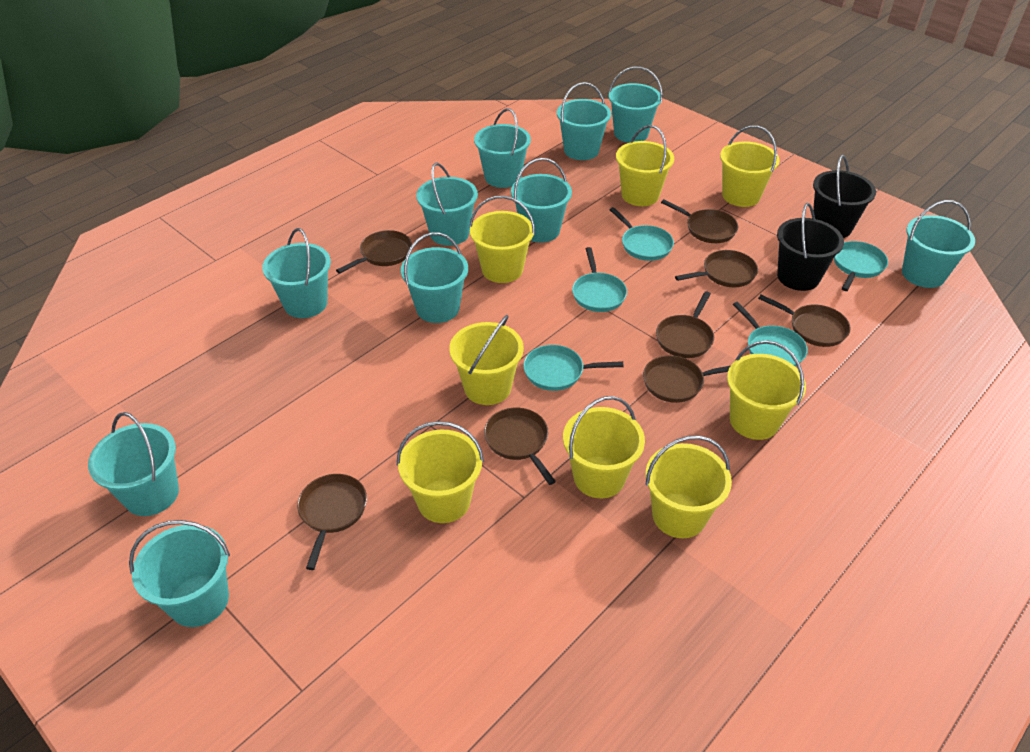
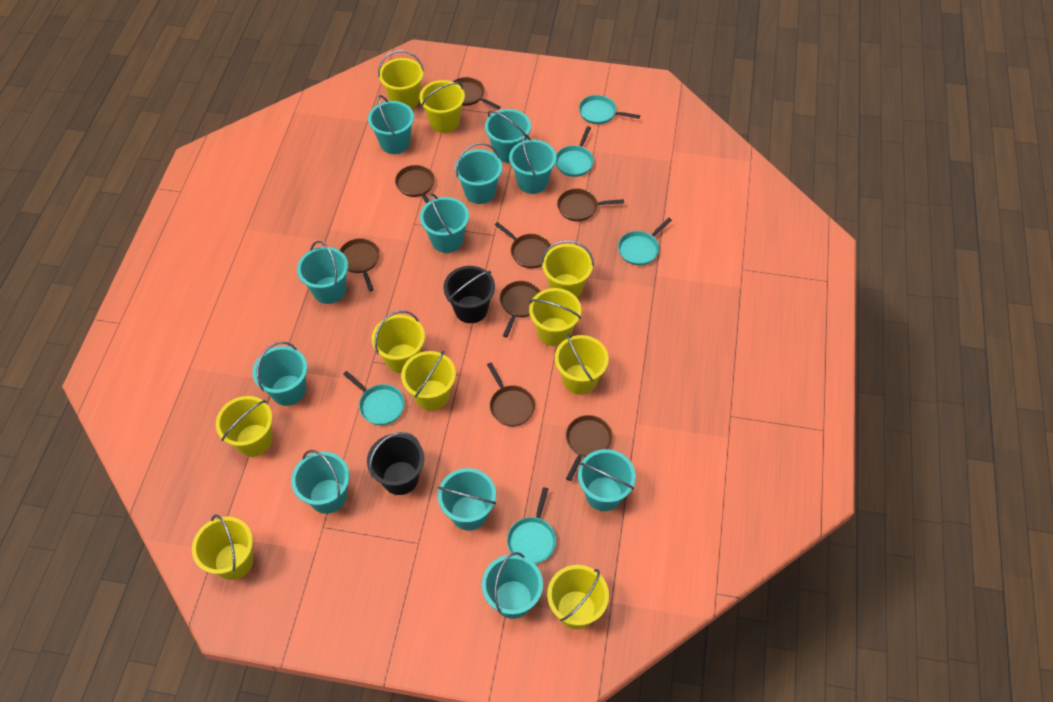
turquoise bucket: [88,412,179,516] [129,520,230,627] [262,228,331,318] [401,232,468,323] [416,162,478,246] [474,108,531,188] [511,158,572,243] [557,82,611,160] [609,67,663,143] [902,200,975,288] = 10 -> [252,341,307,406] [291,450,350,514] [297,241,348,304] [368,95,414,154] [420,193,469,253] [438,468,496,530] [455,143,502,204] [482,552,543,619] [485,109,531,163] [509,133,556,194] [578,449,636,511] = 11
yellow bucket: [397,421,484,523] [449,315,524,405] [469,196,535,283] [563,396,645,498] [616,125,674,206] [645,435,732,538] [720,125,780,207] [727,340,806,440] = 8 -> [192,514,253,580] [216,396,272,457] [372,310,425,373] [378,50,424,109] [401,351,456,411] [419,80,465,133] [529,288,581,346] [541,240,594,298] [547,565,609,629] [555,334,609,395] = 10

